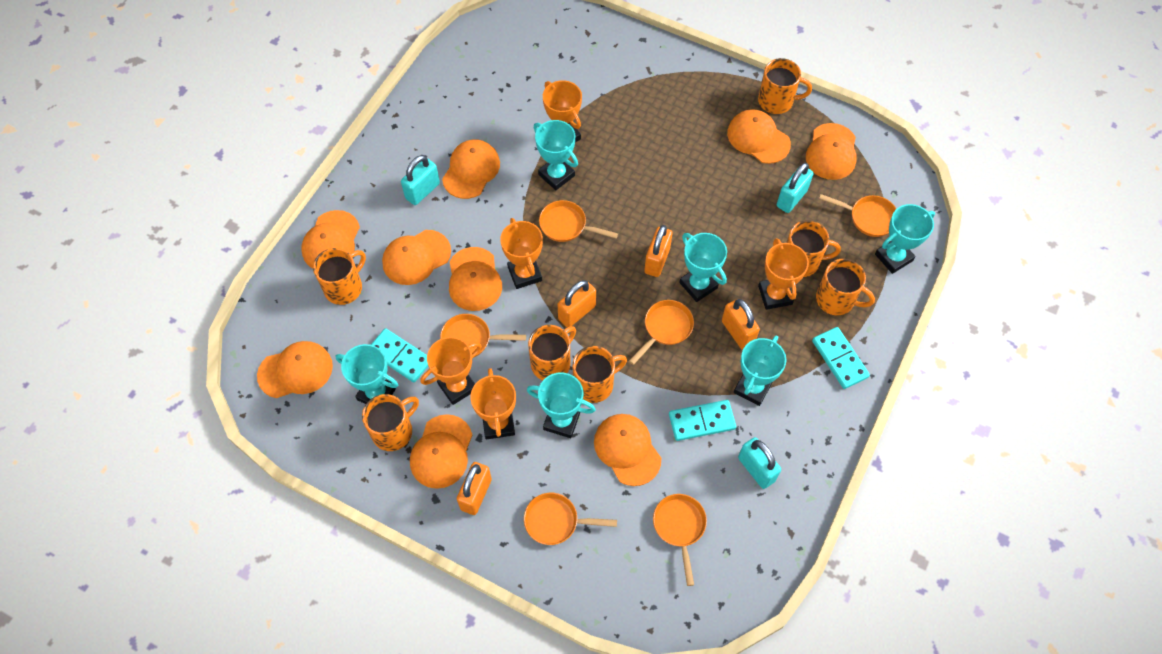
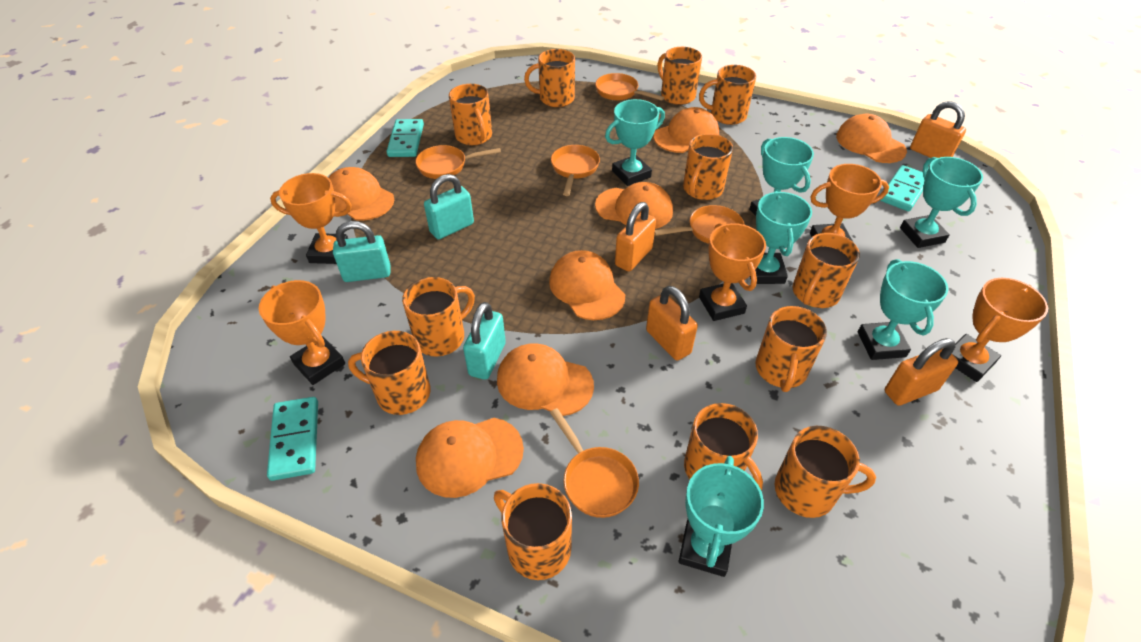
orange cap: [257,341,333,398] [301,210,360,269] [382,230,451,285] [410,414,472,489] [442,139,500,199] [449,247,502,311] [594,414,661,486] [727,109,791,164] [806,123,857,180] = 9 -> [328,167,394,221] [416,418,524,498] [497,343,594,416] [549,250,625,320] [595,182,673,229] [654,107,719,153] [836,114,907,163] = 7
orange mug: [313,248,366,305] [362,394,419,451] [528,325,576,380] [573,346,627,403] [758,58,812,114] [786,220,841,277] [816,259,875,316] = 7 -> [348,331,431,415] [402,277,475,357] [449,84,492,145] [494,483,572,580] [524,49,575,107] [658,47,702,105] [683,134,733,200] [684,403,763,490] [699,65,756,125] [756,306,827,392] [775,426,876,518] [793,233,860,308] = 12
orange pan: [440,314,526,358] [524,493,617,545] [539,200,618,242] [629,300,694,365] [653,494,707,586] [819,194,896,237] = 6 -> [415,145,501,179] [550,408,639,518] [551,145,600,196] [595,73,665,101] [654,205,745,244] = 5

